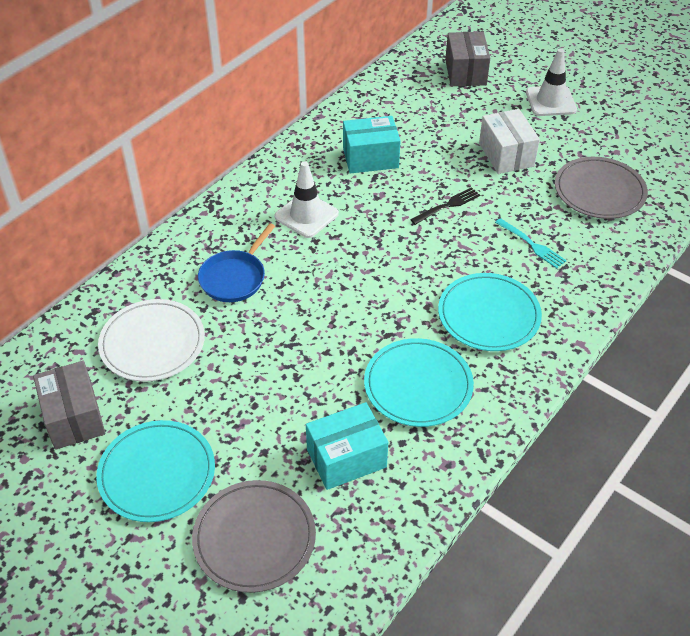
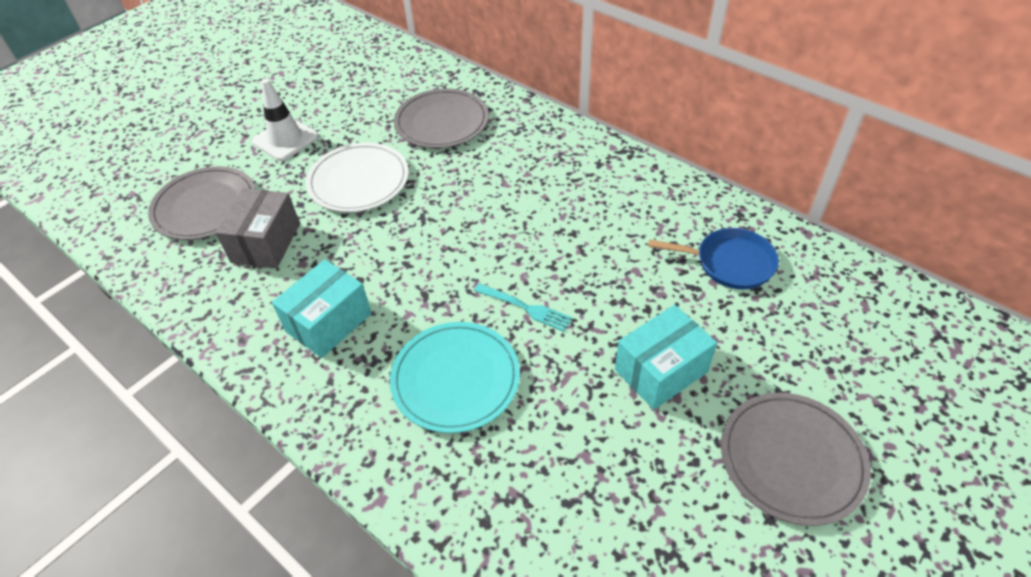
black fork: [410,187,480,225] = 1 -> none = 0
grey box: [33,361,106,450] [445,32,490,86] = 2 -> [215,188,300,268] = 1
grey plate: [192,480,316,593] [555,157,648,219] = 2 -> [148,166,256,240] [394,88,489,148] [721,393,871,526] = 3
turquoise plate: [96,420,215,522] [364,338,474,427] [438,273,542,351] = 3 -> [390,322,520,433] = 1
white box: [479,109,540,174] = 1 -> none = 0
white traffic cone: [274,161,339,238] [526,48,577,116] = 2 -> [252,79,319,161] = 1

